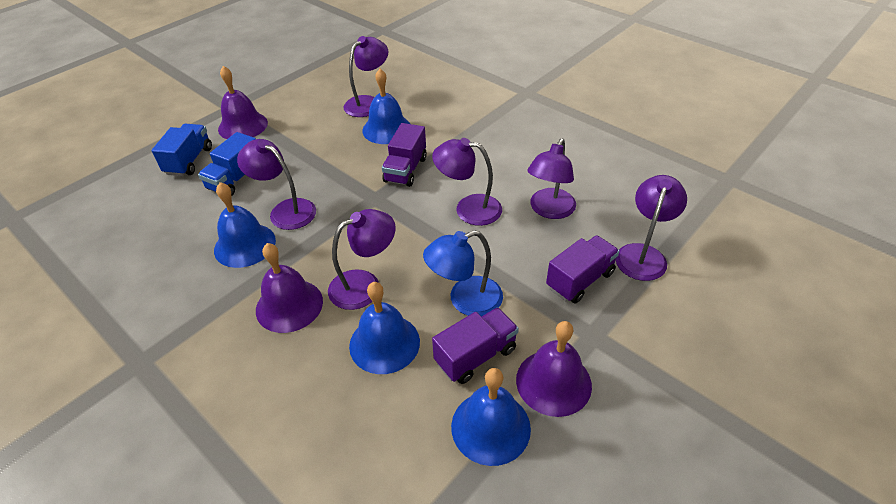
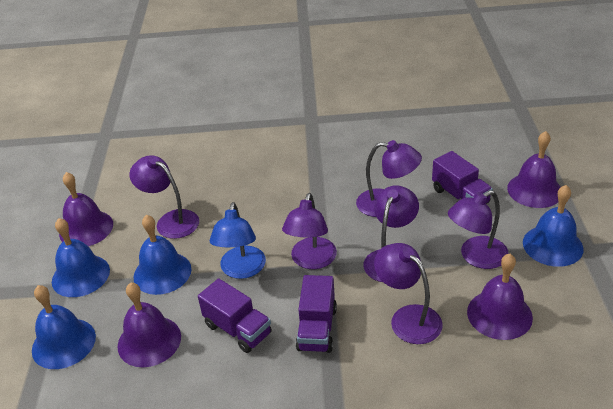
blue truck: [152,124,212,176] [198,132,256,196] = 2 -> none = 0
purple bell: [218,66,268,139] [256,243,323,333] [516,321,592,417] = 3 -> [59,172,113,246] [117,282,181,367] [467,254,533,340] [507,131,561,208] = 4

